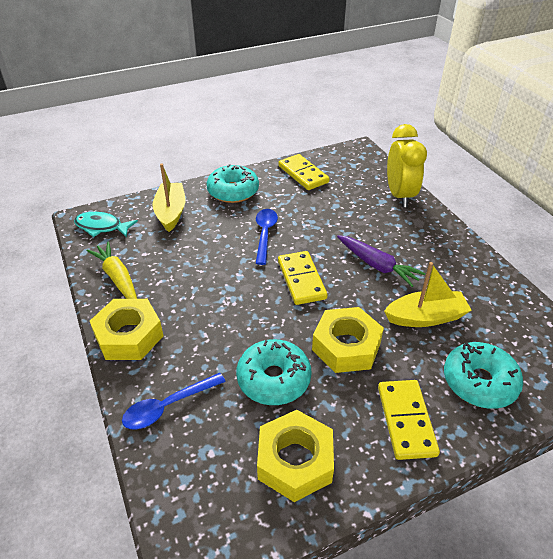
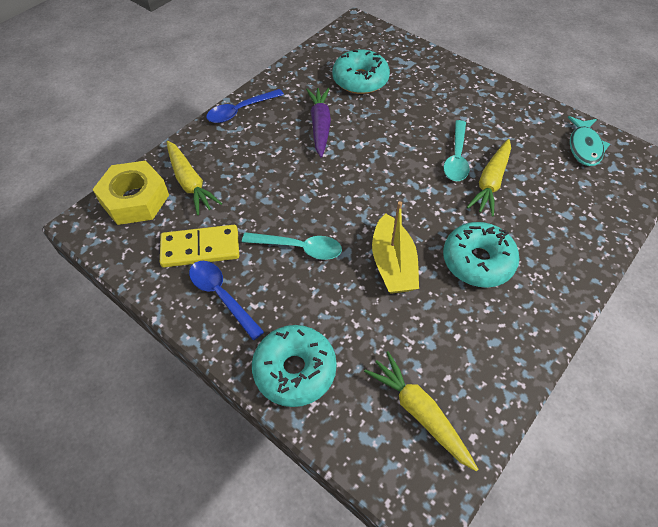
turquoise spoon: none = 0 -> [242,232,342,260] [444,120,470,181] = 2
yellow boat: [153,164,185,232] [384,262,472,327] = 2 -> [372,201,419,294] = 1
yellow carrot: [86,241,137,299] = 1 -> [167,141,222,215] [364,351,478,472] [467,139,511,217] = 3
yellow clock: [387,124,427,207] = 1 -> none = 0
yellow domino: [278,251,328,305] [279,154,330,190] [378,380,440,460] = 3 -> [160,225,239,267] = 1
yellow nut: [90,299,164,360] [257,410,334,502] [312,307,384,373] = 3 -> [92,161,169,225] = 1

